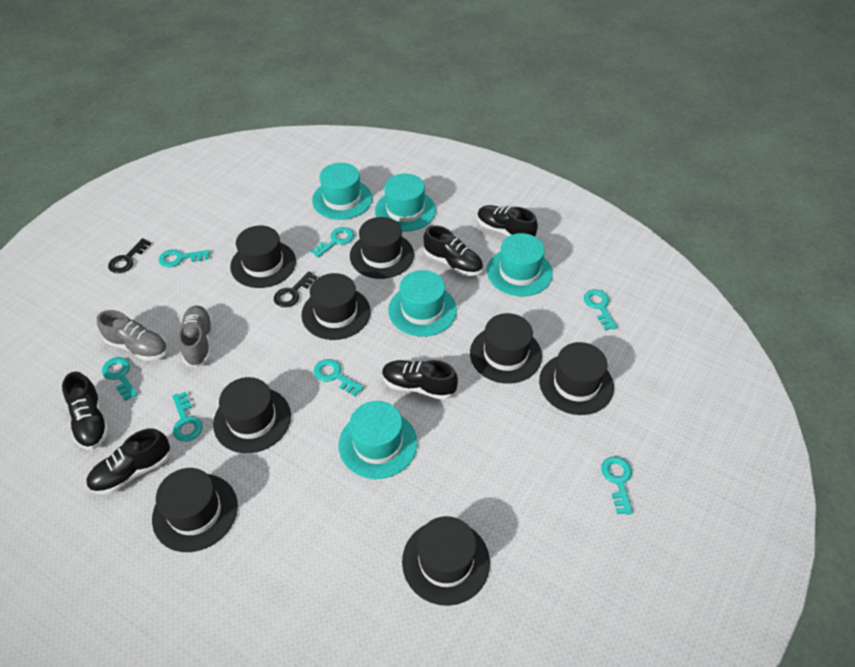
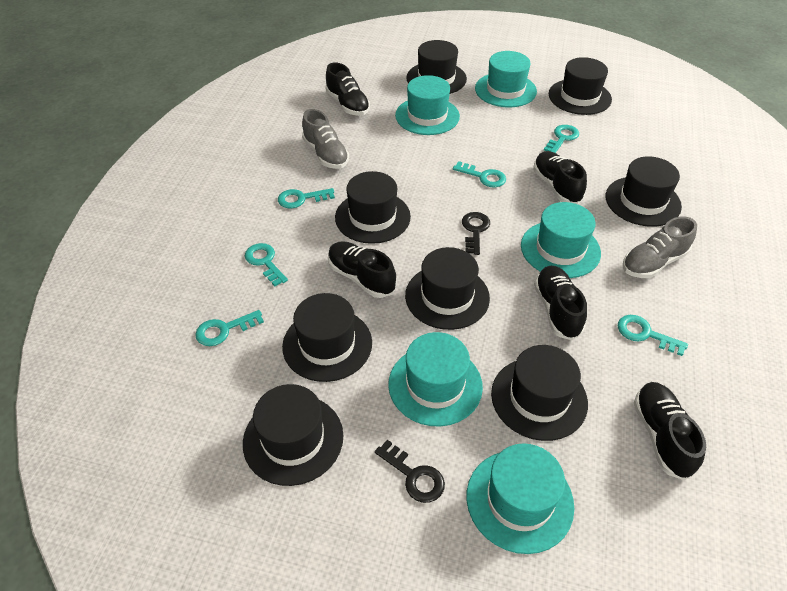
turquoise key: [102,357,138,401] [159,249,210,267] [172,392,203,442] [311,227,354,257] [314,359,364,396] [584,289,617,330] [601,457,633,515] = 7 -> [195,310,264,346] [245,243,288,286] [278,188,335,209] [453,161,506,187] [544,125,579,153] [618,315,688,356] = 6

